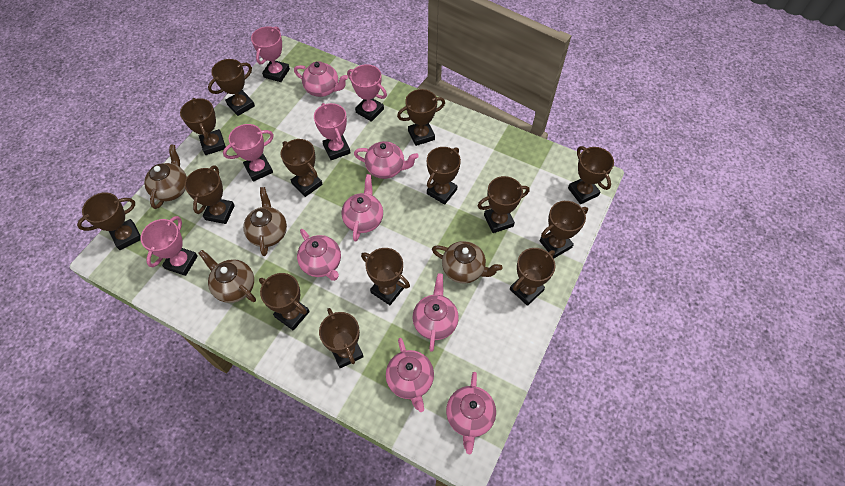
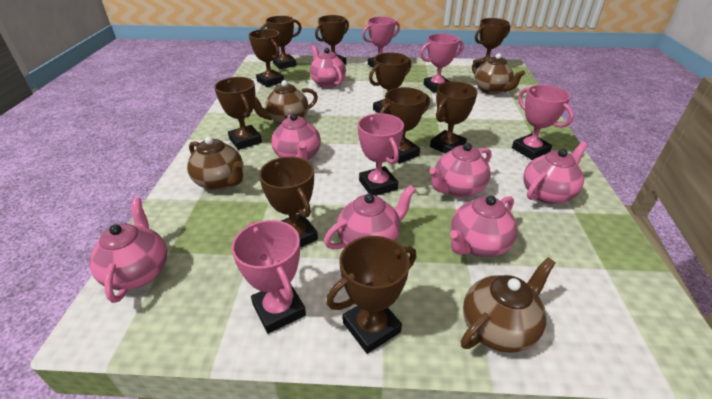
brown trophy: [77,192,141,250] [180,98,226,155] [184,165,235,224] [208,59,255,116] [259,273,310,331] [280,139,323,197] [319,308,364,368] [361,248,410,305] [397,89,445,146] [427,147,461,205] [478,176,530,233] [510,248,555,306] [540,201,588,258] [568,146,614,204] = 14 -> [214,77,262,150] [249,29,284,87] [259,157,318,247] [260,16,302,69] [315,15,349,64] [326,236,416,354] [369,52,411,114] [379,87,430,164] [430,82,478,153] [473,18,510,68] = 10

